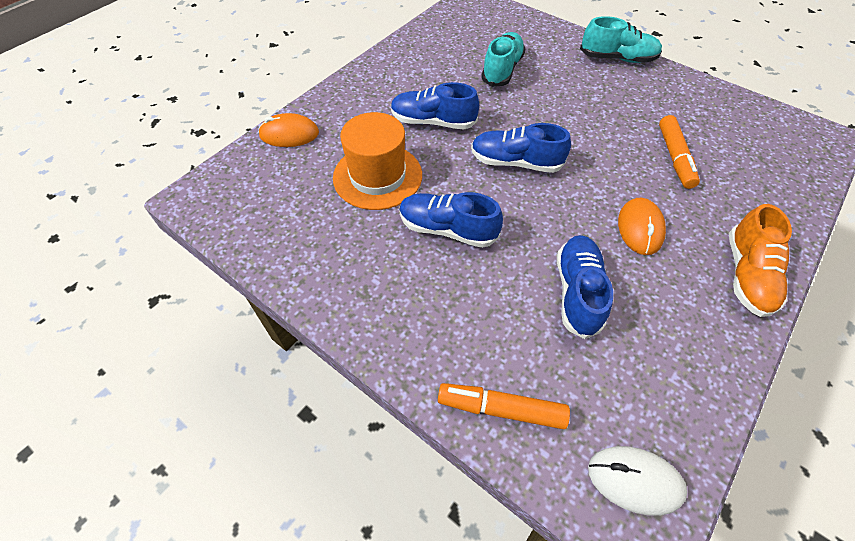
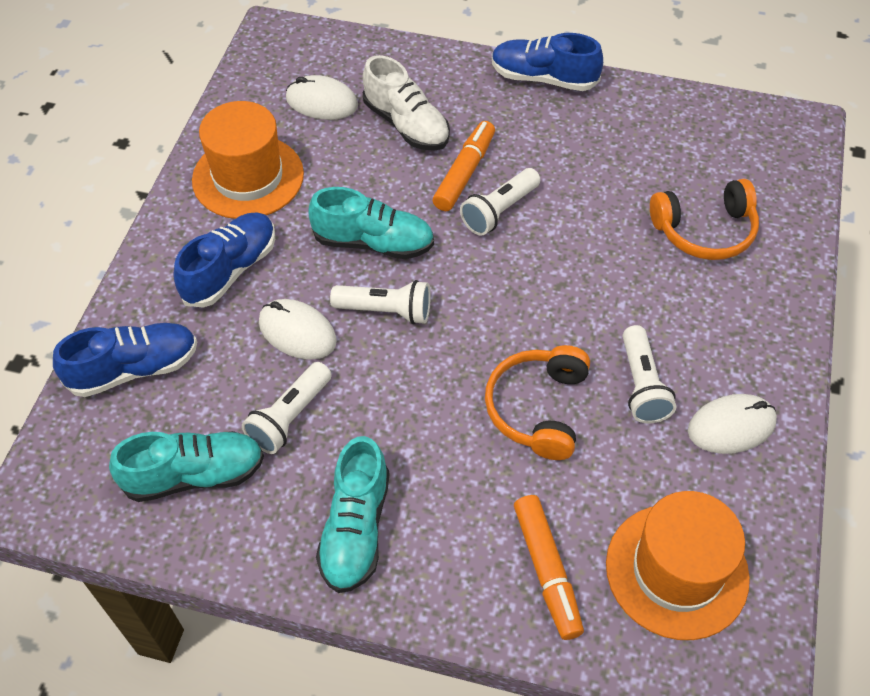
blue shoe: [391,82,479,129] [400,192,503,248] [471,123,571,173] [557,235,613,339] = 4 -> [53,323,197,397] [173,213,275,308] [492,33,603,91] = 3
orange hat: [333,112,422,210] = 1 -> [192,101,304,219] [606,491,750,640] = 2
orange headphones: none = 0 -> [485,345,590,460] [650,179,759,260] = 2
orange mouse: [258,113,319,147] [618,198,666,255] = 2 -> none = 0
orange shoe: [729,204,792,317] = 1 -> none = 0
turquoise shoe: [481,32,525,87] [580,16,662,63] = 2 -> [109,431,264,502] [309,187,434,259] [316,436,390,593] = 3
white flashlight: none = 0 -> [242,362,331,454] [330,280,431,325] [460,168,540,236] [623,325,676,423] = 4
white mouse: [588,446,687,516] = 1 -> [259,299,337,360] [286,75,358,120] [688,394,777,454] = 3
white shoe: none = 0 -> [363,55,450,151] = 1

